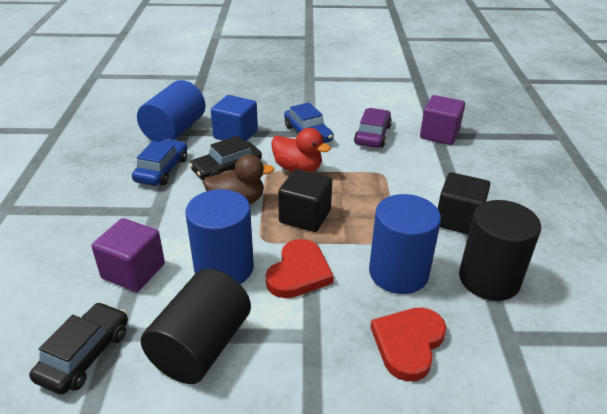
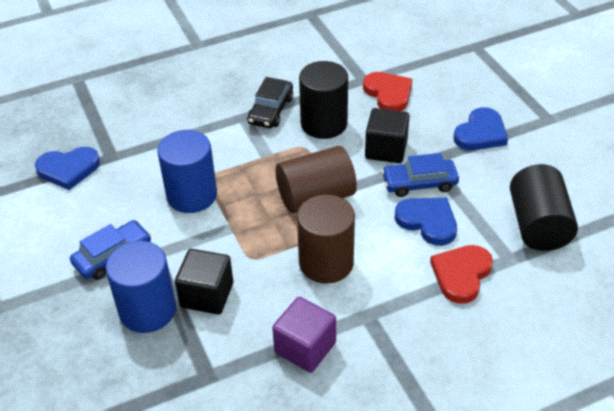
black car: [29,302,128,395] [189,136,262,180] = 2 -> [247,77,293,128] = 1
blue cube: [211,95,258,142] = 1 -> none = 0
blue cylinder: [137,80,206,142] [185,189,254,284] [369,194,441,294] = 3 -> [105,241,176,333] [157,130,217,213] = 2
blue heart: none = 0 -> [35,147,100,190] [394,198,457,246] [453,107,508,150] = 3
brown cylinder: none = 0 -> [276,146,357,213] [297,194,355,284] = 2
brown duck: [203,154,274,204] = 1 -> none = 0
purple car: [354,108,392,148] = 1 -> none = 0
purple cube: [91,218,165,292] [420,95,465,145] = 2 -> [272,297,336,373] = 1
red duck: [271,128,331,172] = 1 -> none = 0

